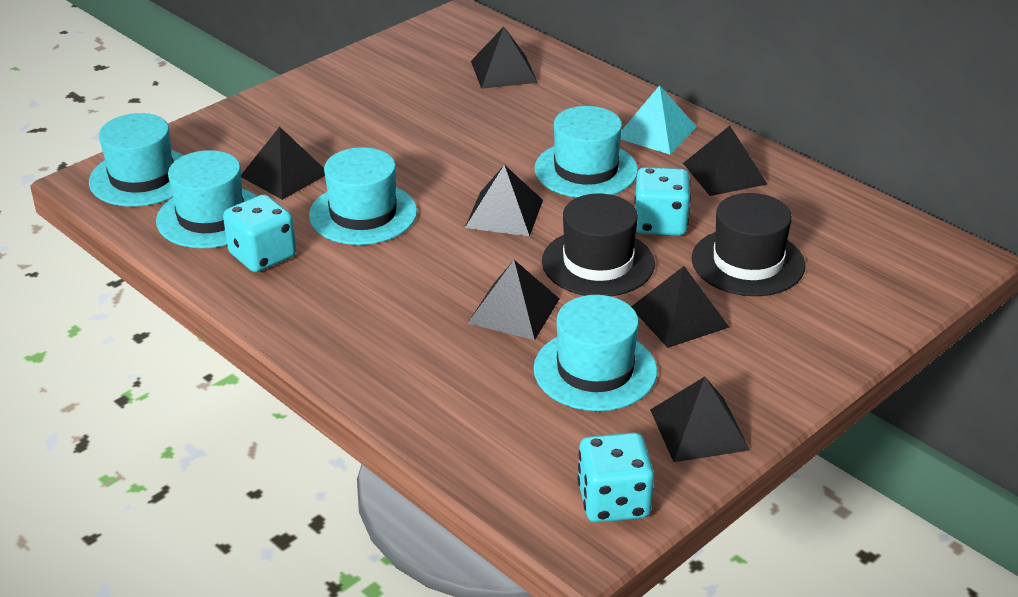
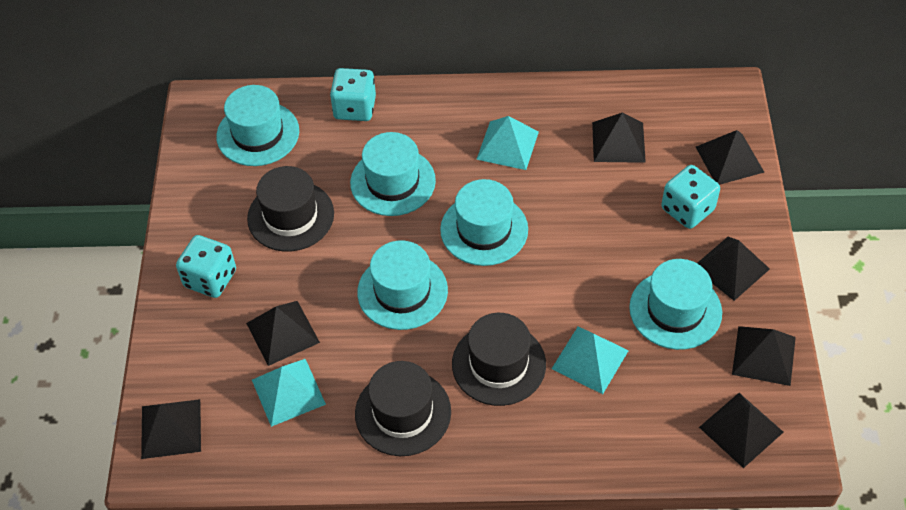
black hat: [542,193,655,296] [692,193,805,296] = 2 -> [247,166,334,252] [355,361,451,456] [452,313,546,406] = 3
turquoise pyramid: [621,85,697,154] = 1 -> [252,359,326,427] [476,116,539,170] [552,326,629,394] = 3

